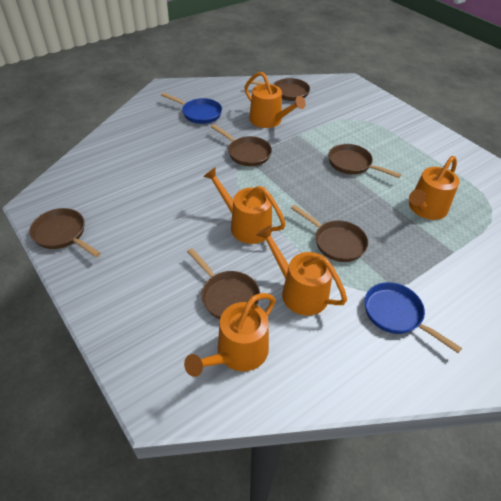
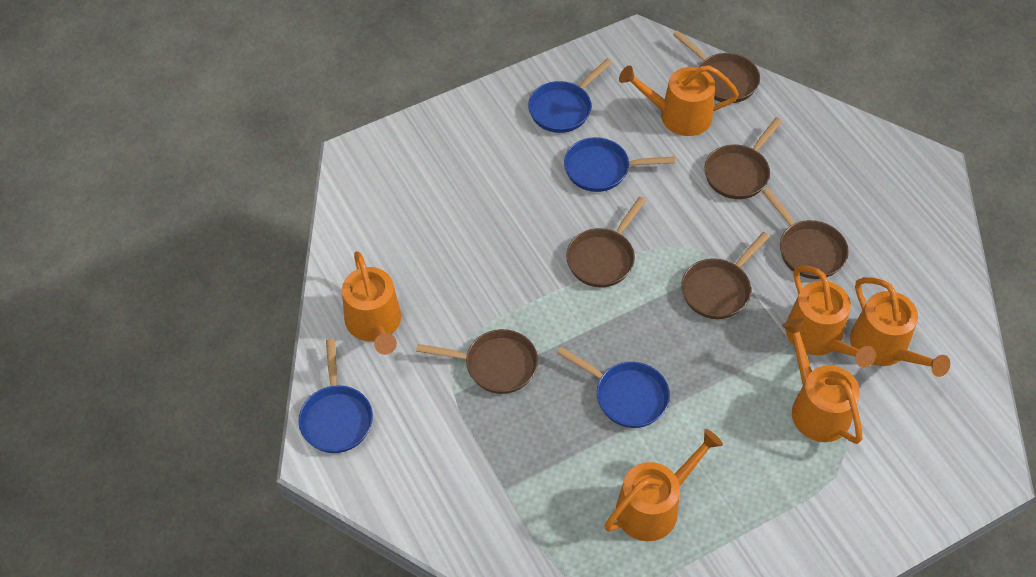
blue pan: [161,93,222,124] [365,282,462,353] = 2 -> [299,339,373,453] [528,59,612,133] [557,347,670,428] [564,137,675,192] = 4
orange watering can: [184,293,276,377] [203,167,286,244] [244,72,306,128] [256,225,347,315] [409,156,459,220] = 5 -> [342,251,401,355] [605,429,723,541] [619,65,739,136] [782,318,862,444] [785,266,876,368] [850,277,950,377] = 6

